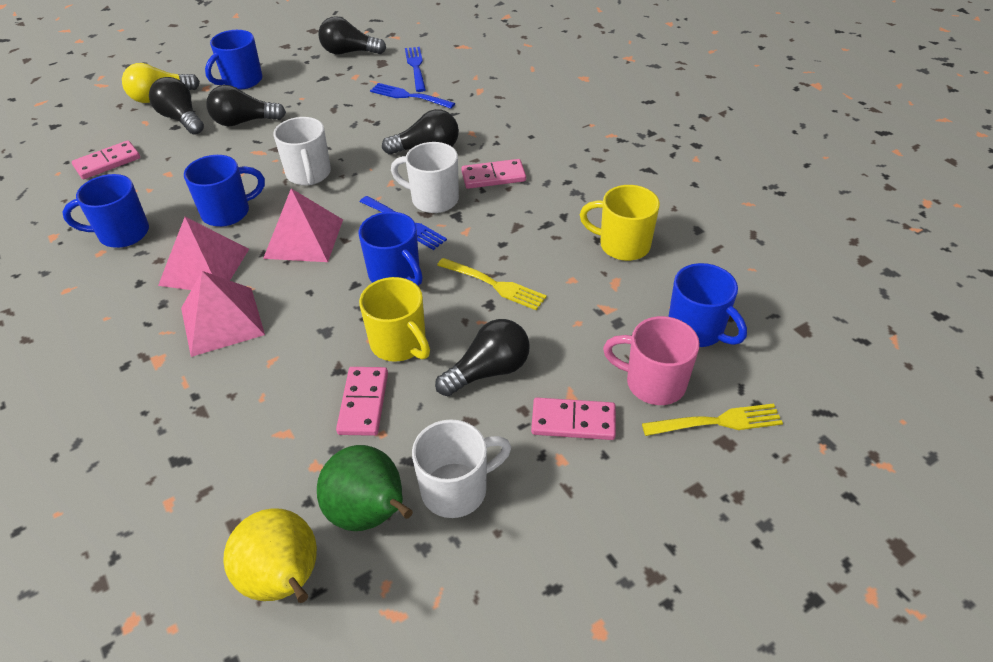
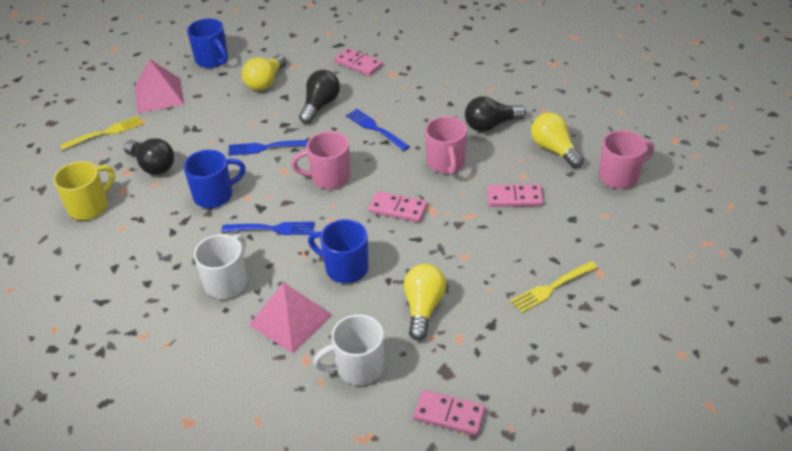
black light bulb: [149,77,204,135] [206,85,286,126] [318,16,386,54] [382,109,459,155] [435,319,530,396] = 5 -> [124,138,174,175] [299,70,340,124] [465,96,526,132] = 3
blue mug: [62,174,149,248] [184,155,265,227] [205,30,262,90] [359,212,423,286] [668,263,747,347] = 5 -> [183,150,246,208] [187,18,228,68] [308,219,369,283] = 3
green pear: [317,445,413,531] = 1 -> none = 0
pink mug: [603,316,700,405] = 1 -> [291,131,350,189] [425,116,467,175] [599,130,654,189] = 3
pink pyramid: [158,217,249,290] [181,271,265,357] [263,189,343,262] = 3 -> [135,59,184,113] [249,282,332,353] = 2
white mug: [274,117,331,185] [391,142,459,213] [412,419,511,518] = 3 -> [194,234,247,299] [313,314,384,385] = 2
yellow light bulb: [122,63,200,103] = 1 -> [242,54,287,91] [404,264,446,340] [531,112,584,168] = 3
yellow mug: [359,277,430,362] [580,185,660,261] = 2 -> [53,161,115,220] = 1
yellow pear: [223,508,317,603] = 1 -> none = 0

